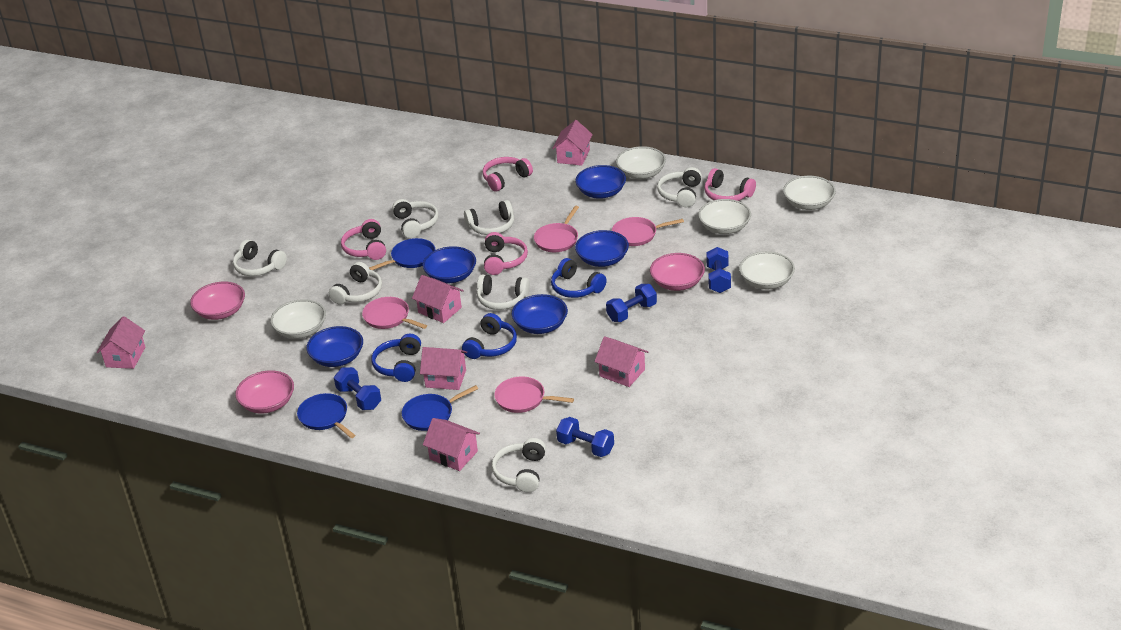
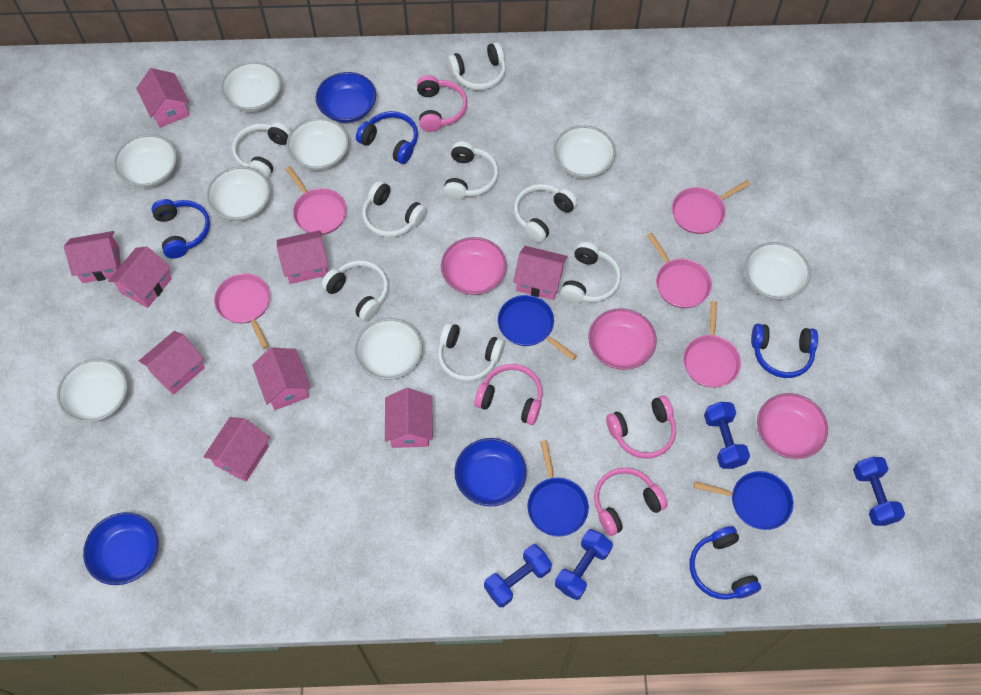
blue bowl: [306,326,363,367] [423,246,476,283] [512,294,568,334] [575,165,626,199] [575,230,629,267] = 5 -> [83,512,159,585] [315,72,376,123] [454,438,527,507] = 3
blue headphones: [371,334,421,382] [462,313,517,359] [551,258,607,298] = 3 -> [151,199,210,259] [356,111,418,164] [690,526,761,600] [751,324,818,378] = 4
pink house: [96,316,145,369] [412,275,464,323] [420,347,467,390] [423,418,480,471] [552,120,593,166] [594,336,648,387] = 6 -> [64,231,121,283] [108,246,172,308] [136,68,190,128] [139,331,205,395] [204,417,270,482] [252,347,311,410] [277,230,328,284] [385,388,433,448] [513,246,568,300] = 9
pink pan: [362,297,427,329] [494,376,574,413] [534,206,579,252] [612,217,684,246] = 4 -> [214,273,270,349] [285,166,347,235] [647,233,712,308] [672,180,751,234] [683,301,741,388] = 5
white bowl: [271,299,326,339] [616,146,666,179] [698,199,751,234] [739,251,795,289] [783,176,836,210] = 5 -> [57,359,127,423] [114,134,177,188] [206,166,270,221] [221,61,281,112] [287,118,349,170] [354,318,423,380] [553,125,616,178] [744,242,811,300] = 8
white headphones: [233,239,287,276] [329,262,382,305] [392,199,439,238] [464,200,514,235] [477,274,530,310] [492,438,546,493] [657,167,702,207] = 7 -> [232,122,291,178] [321,260,388,322] [362,181,427,237] [438,322,505,382] [443,141,498,200] [447,42,506,90] [514,184,578,242] [561,242,621,303] = 8

